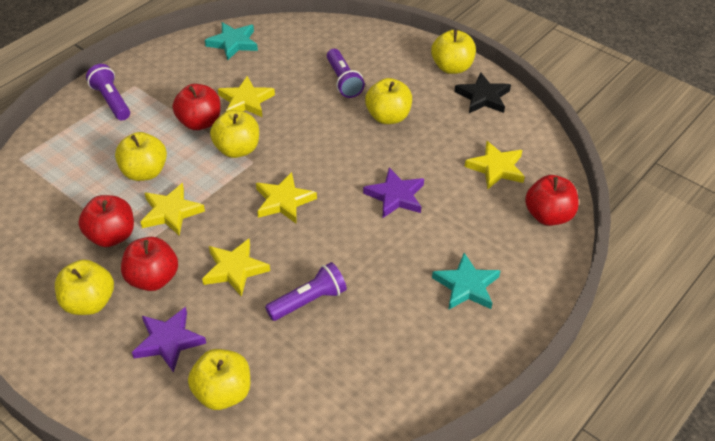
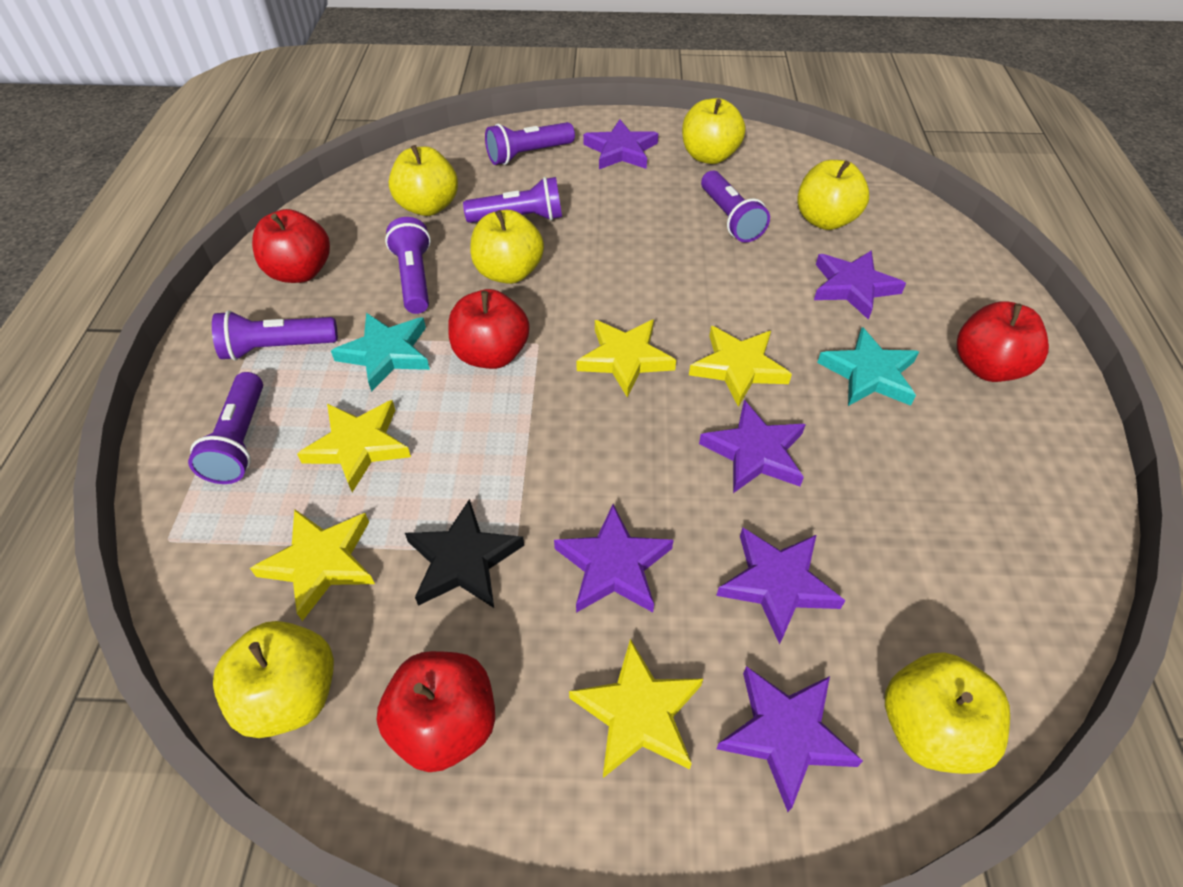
purple flashlight: [86,64,130,120] [265,262,347,321] [327,49,365,98] = 3 -> [188,372,263,484] [212,310,338,360] [385,217,431,314] [463,177,562,223] [485,122,575,165] [701,171,770,242] = 6
purple star: [132,307,206,373] [363,168,424,219] = 2 -> [554,504,673,613] [583,119,658,169] [699,400,806,493] [716,527,845,644] [716,666,863,812] [814,250,906,320] = 6

